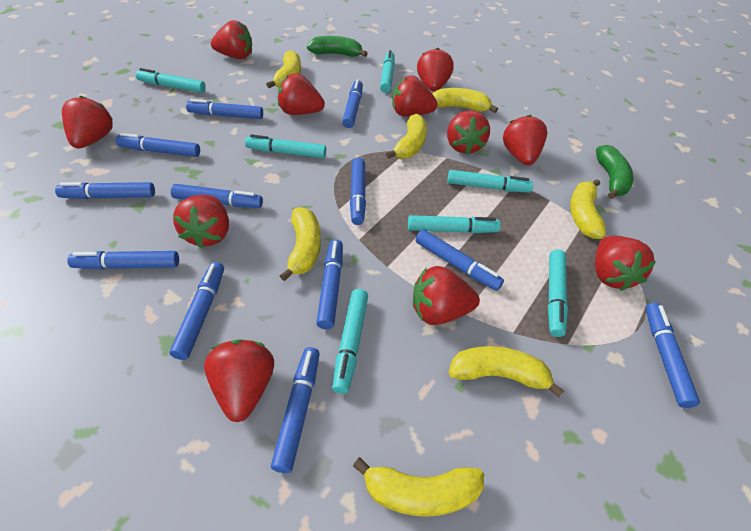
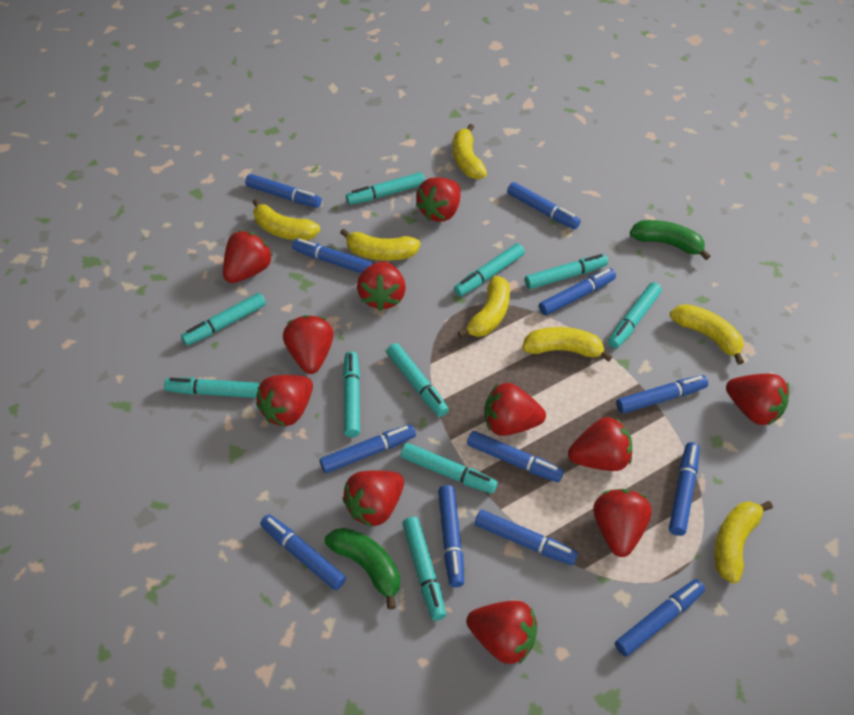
turquoise marker: [136,68,206,93] [245,134,326,158] [332,289,368,394] [380,50,395,93] [408,215,501,233] [447,170,533,193] [548,249,568,337] = 7 -> [164,378,260,398] [181,293,266,346] [343,352,360,437] [346,172,425,205] [386,343,449,417] [401,443,498,494] [402,517,446,621] [454,243,525,296] [525,254,608,289] [608,282,662,349] = 10

